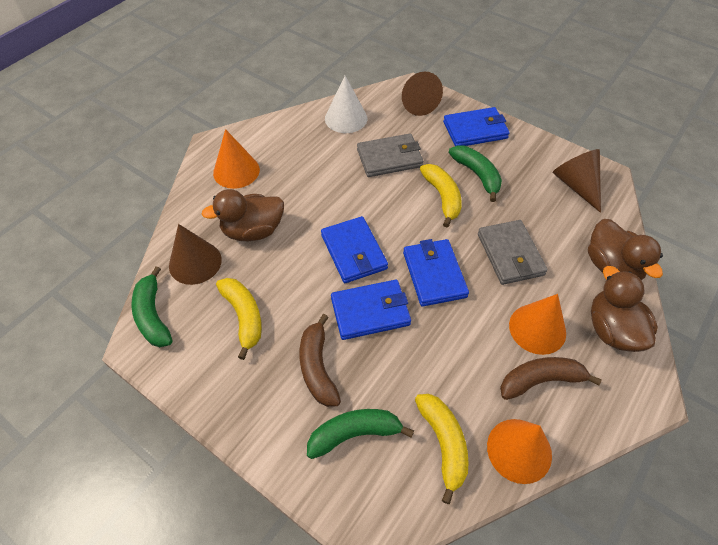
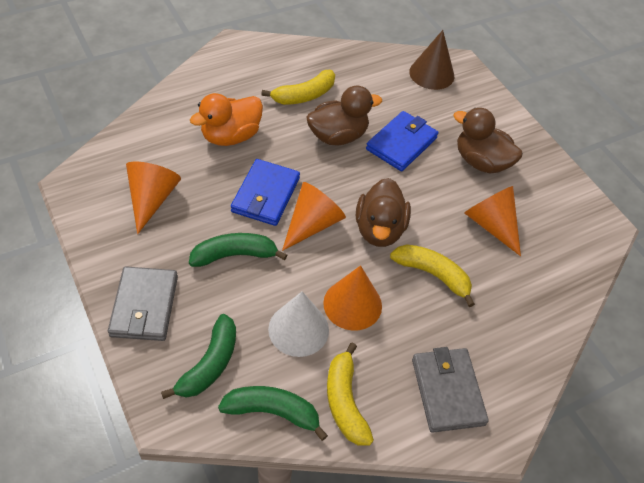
blue wallet: [321,216,388,283] [331,280,411,340] [403,239,469,307] [443,107,510,146] = 4 -> [231,159,300,226] [366,111,438,171] = 2
brown banana: [299,314,341,407] [500,357,602,400] = 2 -> none = 0
brown cone: [169,224,222,285] [402,72,443,116] [553,149,601,213] = 3 -> [409,30,454,90] = 1
orange cone: [213,129,260,189] [487,419,552,484] [509,294,566,355] = 3 -> [126,162,181,234] [282,182,346,251] [323,265,382,331] [464,186,521,256] = 4
orange duck: none = 0 -> [190,93,263,146] = 1

